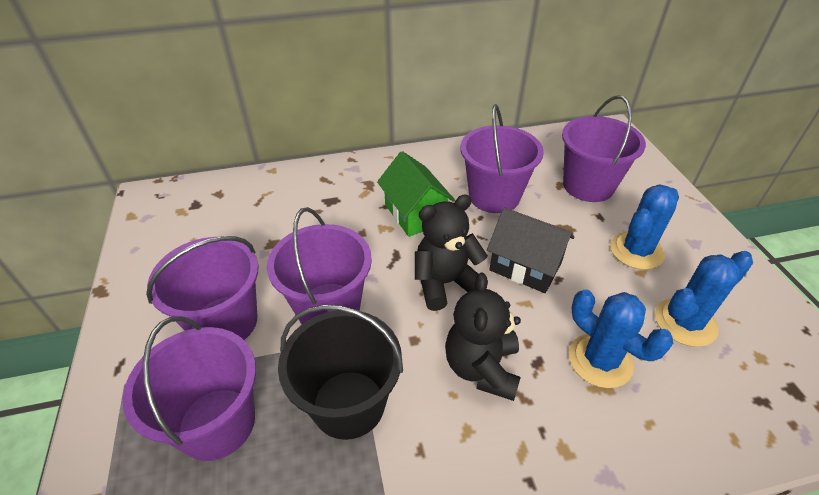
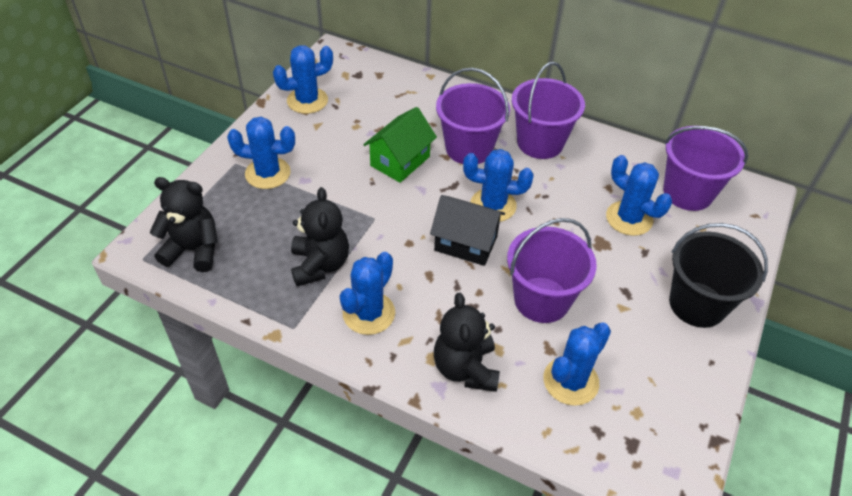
black teddy bear: [415,195,488,311] [445,273,521,401] = 2 -> [150,177,218,272] [291,187,349,286] [434,293,500,392] = 3
blue cactus: [569,289,673,388] [610,184,679,270] [655,251,753,347] = 3 -> [227,117,295,189] [273,45,333,114] [340,252,395,335] [463,149,534,222] [543,323,611,406] [606,155,672,236] = 6
purple bucket: [123,316,256,461] [146,236,259,340] [267,207,372,324] [460,104,544,213] [562,95,646,202] = 5 -> [436,68,510,164] [507,218,597,323] [512,62,585,159] [663,126,748,211] = 4

